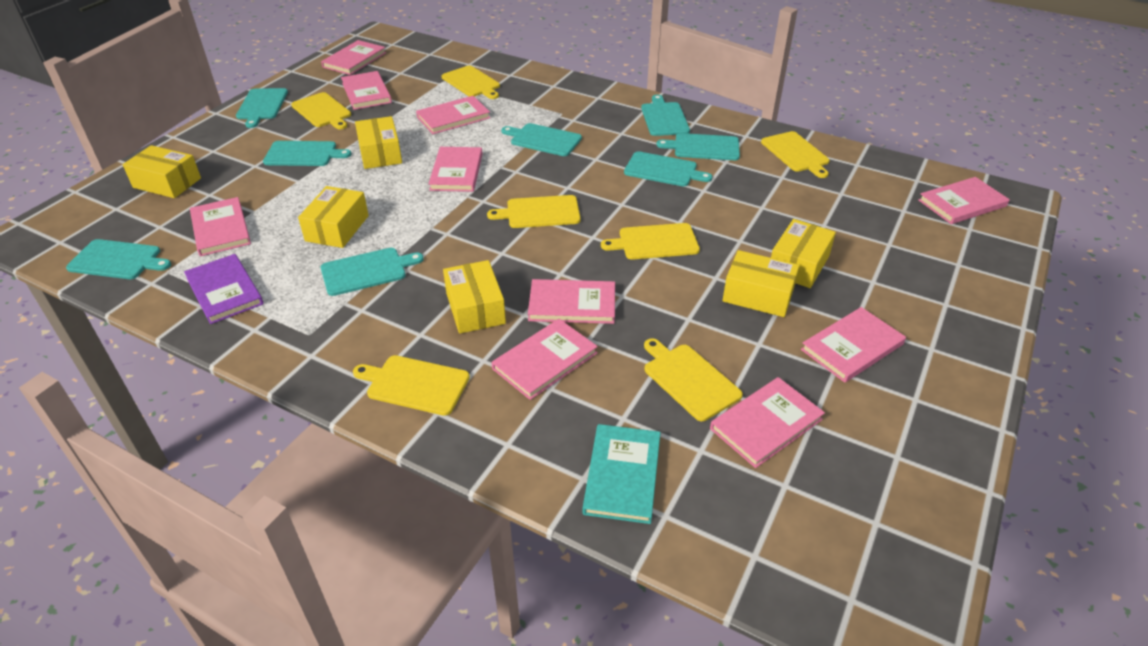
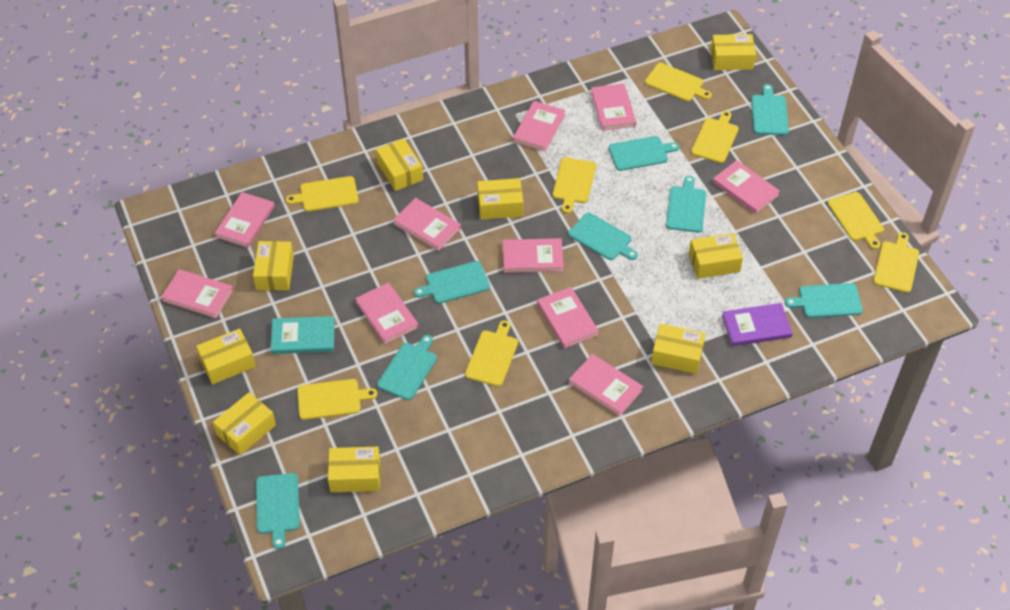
yellow box: [123,145,201,198] [298,186,369,248] [355,116,402,169] [443,260,506,334] [722,250,800,317] [771,219,836,288] = 6 -> [196,328,256,384] [213,392,276,455] [253,241,294,291] [328,447,380,492] [376,138,423,191] [477,178,523,220] [651,324,706,374] [689,233,743,279] [711,34,756,70] = 9
yellow cutting board: [291,92,351,129] [353,355,470,416] [441,65,500,99] [487,195,581,228] [601,223,700,260] [644,338,743,421] [761,131,830,178] = 7 -> [286,176,359,212] [297,379,377,420] [465,320,518,386] [553,157,596,213] [645,63,712,101] [691,111,739,163] [828,192,884,249] [873,232,919,293] = 8

